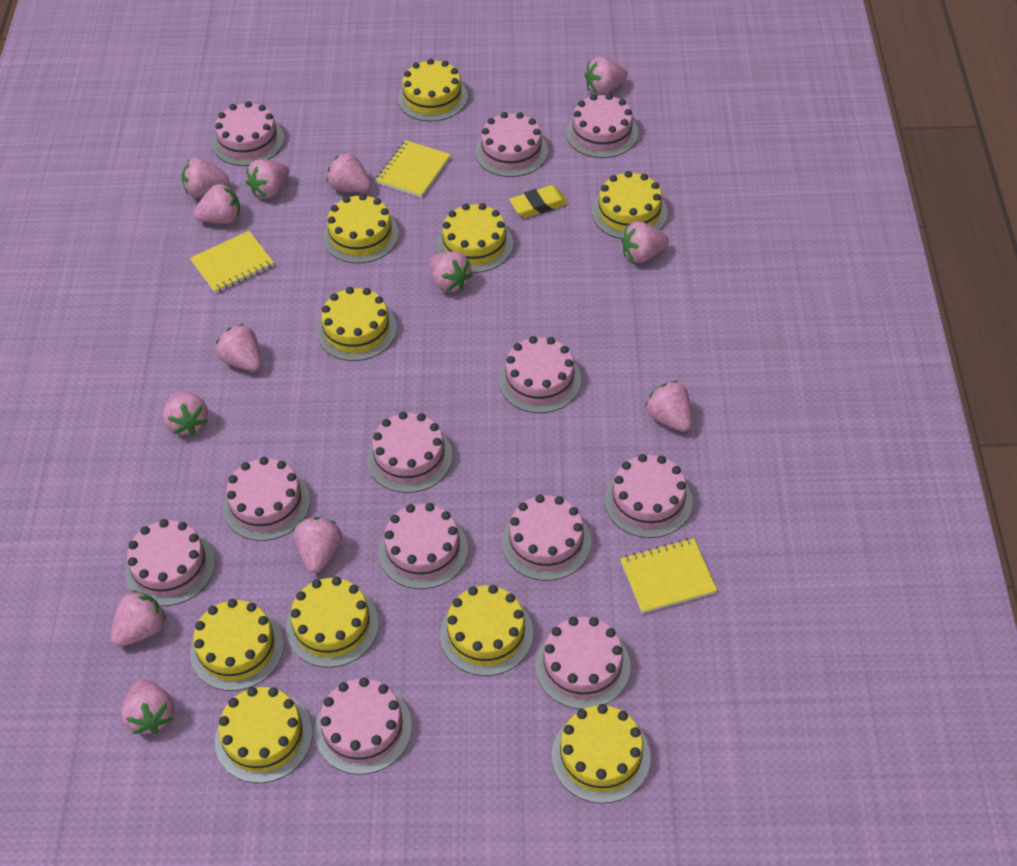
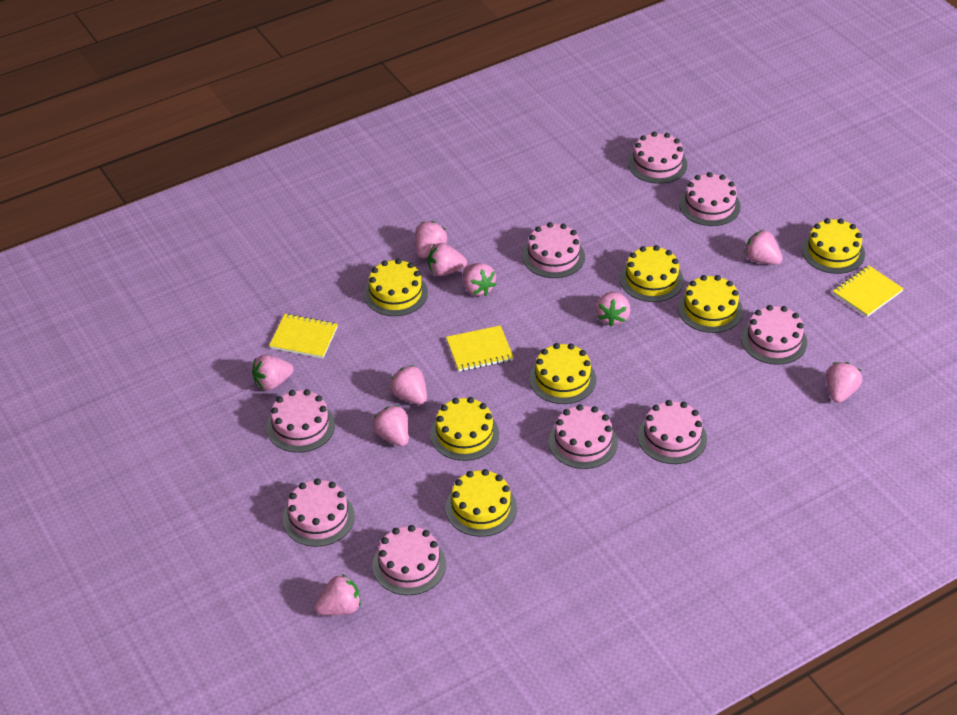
pink cake: [125,519,215,606] [212,101,284,166] [223,457,310,541] [315,677,412,775] [367,412,453,493] [378,503,468,589] [475,112,548,177] [499,336,581,413] [502,494,591,581] [536,617,631,709] [566,94,638,158] [604,454,693,538] = 12 -> [266,389,335,453] [283,478,355,547] [373,525,446,595] [522,222,585,278] [549,404,618,469] [628,132,687,184] [638,400,707,464] [679,172,741,226] [741,305,807,365] = 9
pink strawberry: [110,590,167,647] [121,679,174,734] [163,391,208,436] [182,157,229,197] [194,184,240,224] [216,324,262,371] [246,159,289,199] [294,517,342,573] [326,152,371,192] [429,252,472,293] [584,57,628,95] [621,221,669,263] [645,381,692,432] = 13 -> [252,355,294,390] [314,574,361,615] [373,405,409,447] [390,365,427,405] [415,221,447,258] [428,243,467,276] [463,263,497,296] [596,292,630,326] [744,230,783,265] [826,362,862,403] = 10
yellow cake: [190,599,284,691] [215,687,313,783] [286,577,379,668] [317,287,397,361] [323,194,399,264] [398,58,468,121] [437,203,513,273] [440,585,533,676] [552,704,651,803] [592,171,668,239] = 10 -> [364,259,428,316] [430,397,499,461] [445,469,517,537] [529,343,596,404] [620,245,684,302] [678,275,743,333] [802,218,865,274] = 7
yellow eraser: [509,185,568,218] = 1 -> none = 0

